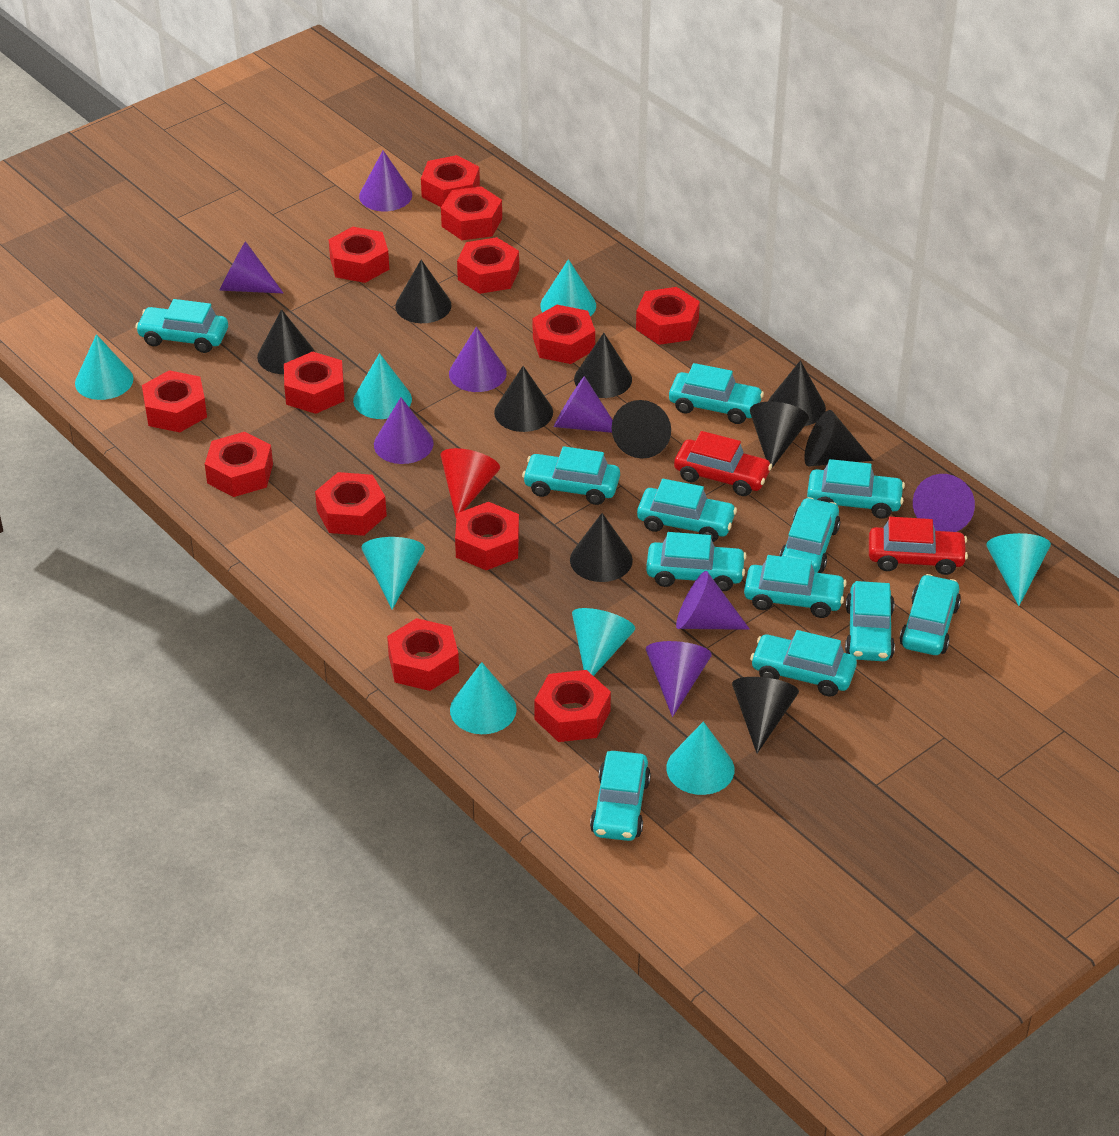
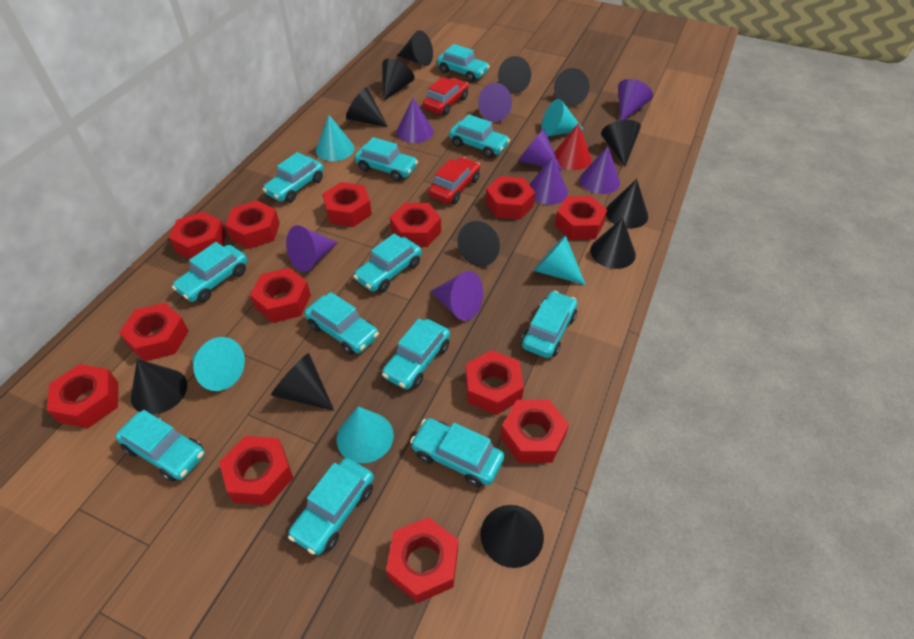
black cone: [257,309,314,374] [395,260,451,323] [494,366,553,432] [570,513,633,582] [574,333,632,398] [612,400,671,459] [732,677,799,753] [750,401,809,468] [768,360,826,426] [804,410,873,467] = 10 -> [131,359,187,415] [271,353,334,411] [346,87,388,127] [383,59,414,100] [397,30,433,66] [457,221,500,267] [481,505,544,568] [498,56,531,94] [554,68,589,106] [590,218,636,269] [601,120,641,166] [606,179,648,229] = 12
turquoise cone: [75,334,133,400] [353,353,412,419] [361,537,425,610] [450,662,517,734] [540,259,596,316] [572,608,635,676] [666,721,735,795] [986,533,1051,606] = 8 -> [192,337,245,391] [316,115,354,161] [337,407,394,463] [534,235,586,285] [542,99,584,137] = 5

